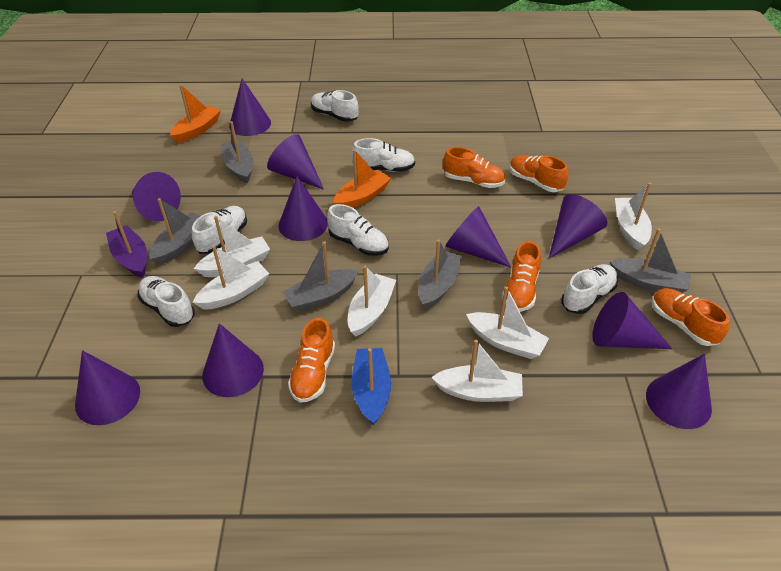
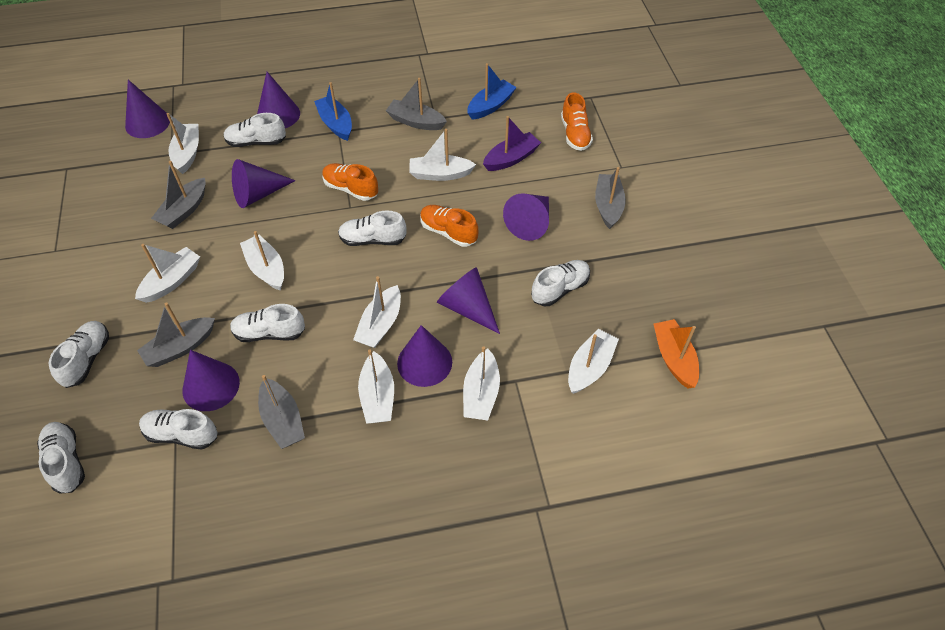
blue boat: [351,348,391,425] = 1 -> [314,82,352,141] [468,63,517,120] = 2
orange boat: [170,84,221,143] [333,149,391,208] = 2 -> [654,319,699,388] = 1
orange shoe: [288,318,335,403] [443,147,505,188] [502,241,541,312] [510,155,569,192] [652,288,730,346] = 5 -> [322,163,378,201] [420,205,479,247] [561,92,593,151] = 3
purple cone: [75,350,140,425] [132,172,181,222] [202,323,264,397] [229,78,271,136] [267,134,324,190] [279,176,328,241] [445,206,511,268] [549,194,607,258] [592,292,672,349] [646,354,712,429] = 10 -> [125,80,170,138] [183,350,240,411] [232,159,296,208] [257,72,300,128] [397,325,452,387] [437,267,500,334] [503,193,549,241] = 7
white boat: [193,245,269,310] [194,216,270,277] [348,265,396,337] [431,340,523,402] [466,286,549,359] [615,183,652,251] = 6 -> [135,244,200,303] [167,113,199,174] [240,231,284,291] [353,276,401,348] [358,350,394,424] [409,129,476,181] [463,346,500,420] [568,329,619,394] = 8
white shoe: [138,276,195,327] [192,206,247,254] [311,90,359,122] [327,204,389,256] [352,138,415,172] [561,264,618,314] = 6 -> [37,422,85,494] [48,321,109,388] [139,409,217,450] [224,113,286,147] [230,304,305,342] [338,210,407,246] [531,260,590,306] = 7

